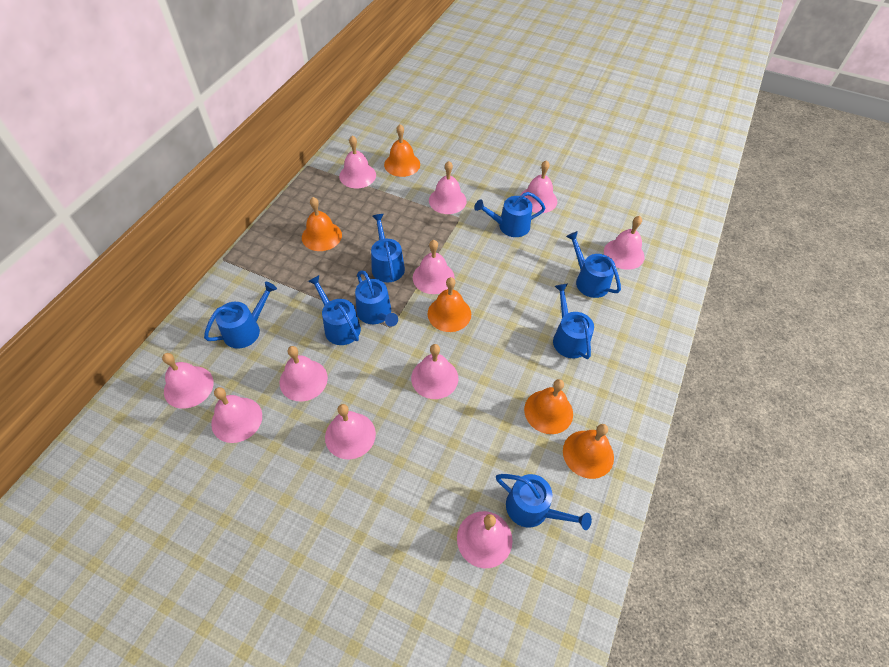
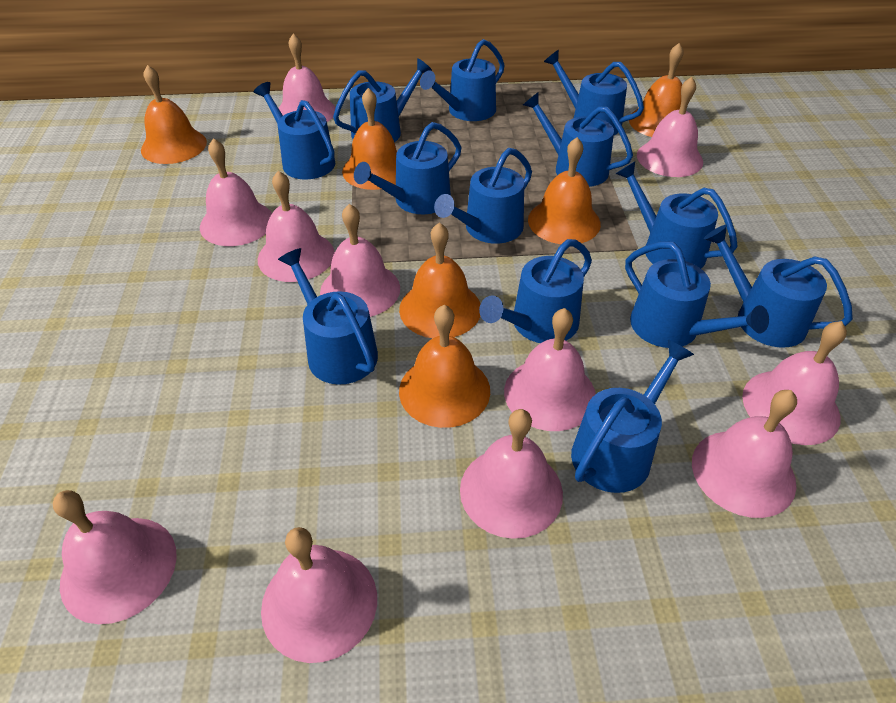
blue watering can: [204,282,277,348] [308,275,361,345] [355,271,398,327] [371,214,405,282] [474,192,545,237] [496,474,592,530] [553,284,594,359] [566,231,621,298] = 8 -> [254,82,335,179] [278,248,378,385] [333,58,432,142] [354,122,461,214] [420,39,505,121] [434,148,532,244] [479,239,592,343] [523,92,633,187] [544,50,644,135] [571,340,694,493] [615,161,738,268] [625,241,769,348] [704,225,853,348] = 13
orange bell: [302,197,342,251] [384,124,420,177] [428,277,471,332] [524,379,573,434] [563,424,614,479] = 5 -> [141,65,207,164] [342,88,397,190] [399,222,480,338] [399,305,490,428] [528,137,601,244] [629,43,684,137] = 6

